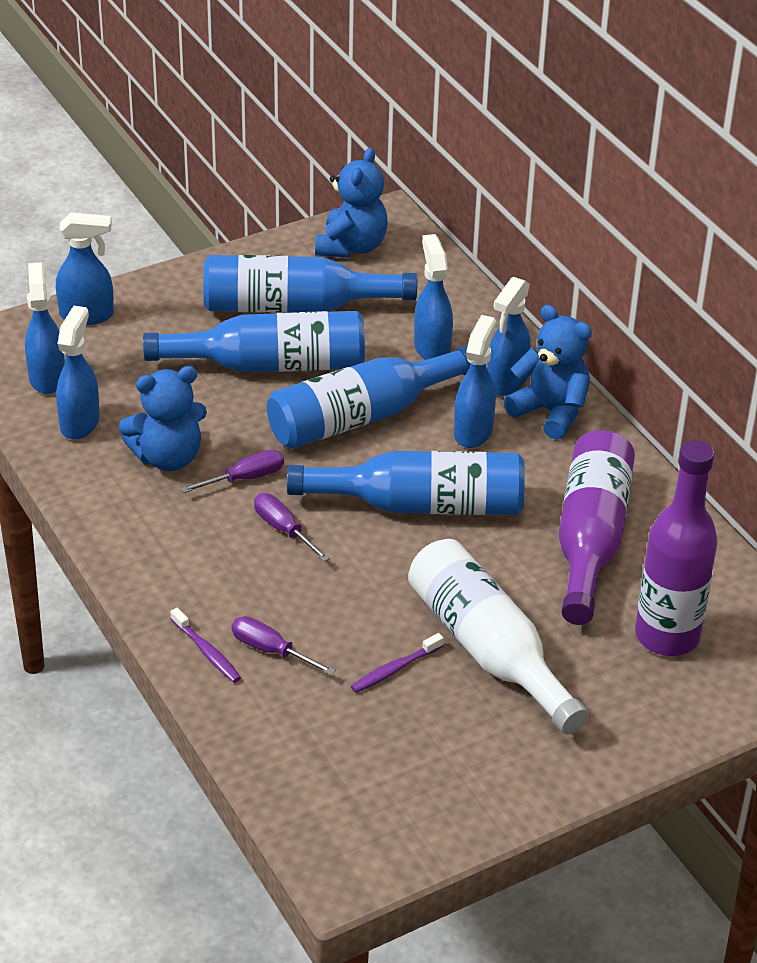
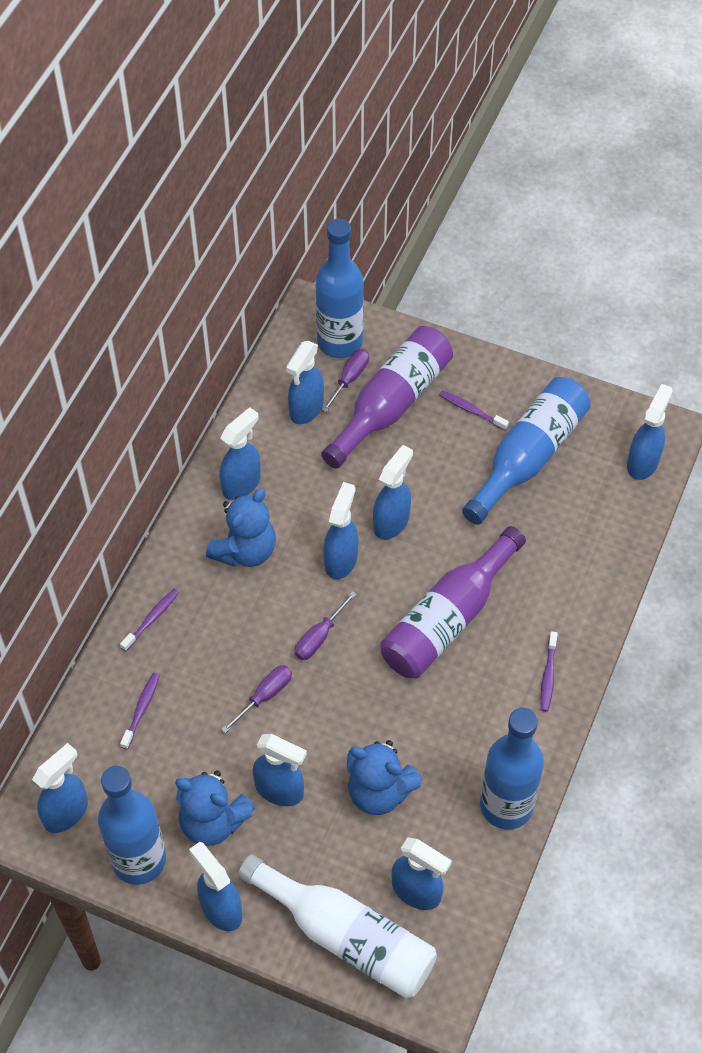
blue spray bottle: [25,262,65,394] [56,213,114,325] [56,306,100,440] [414,234,453,360] [454,315,496,448] [487,277,531,396] = 6 -> [32,743,88,833] [189,842,242,931] [219,407,261,500] [253,734,307,806] [286,341,324,424] [323,482,358,579] [373,445,413,539] [392,837,452,910] [627,384,673,480] = 9
purple toothbrush: [170,608,241,683] [351,633,444,693] = 2 -> [120,588,180,651] [120,673,160,750] [439,390,509,431] [540,631,558,712] = 4

